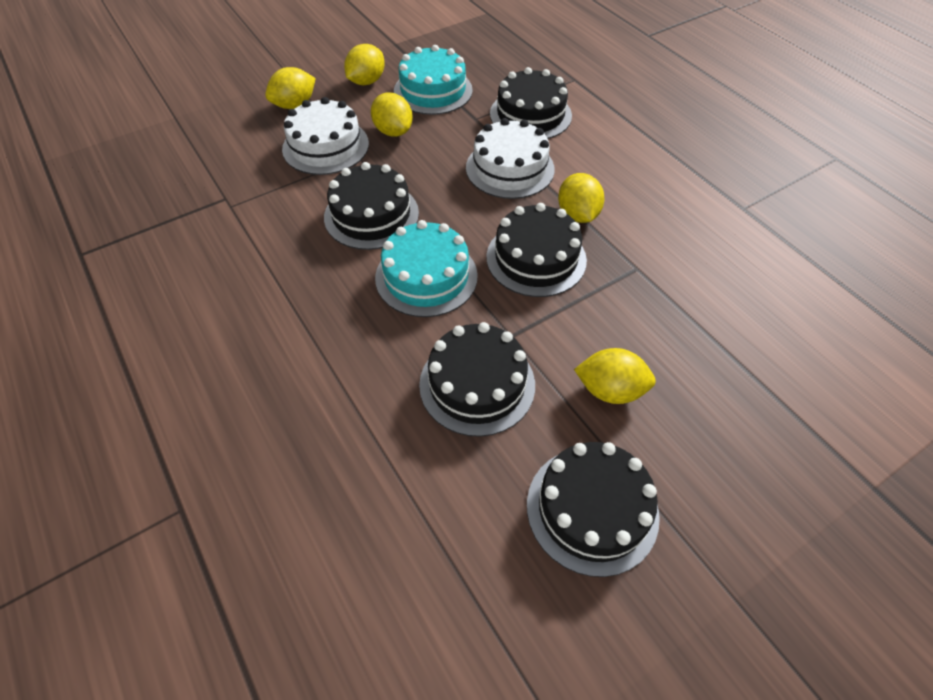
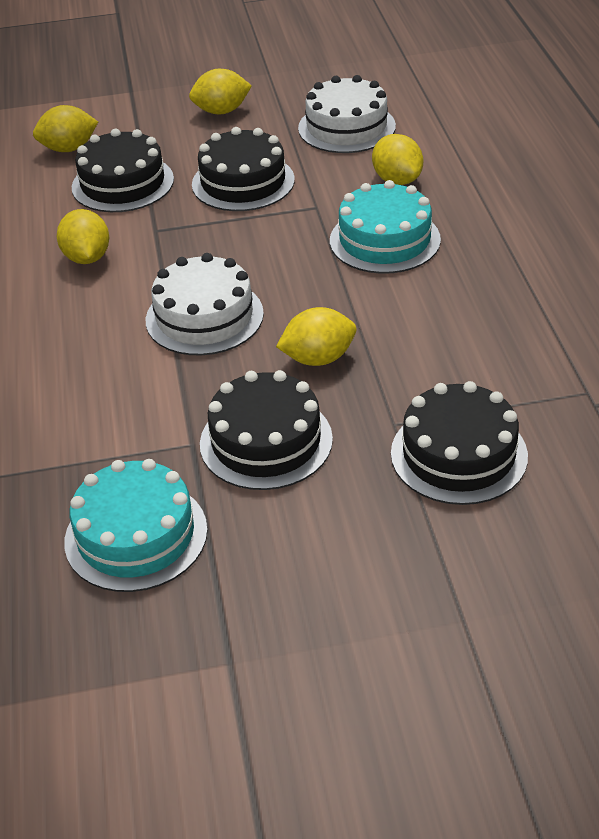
black cake: [324,162,419,250] [419,322,535,437] [486,203,587,297] [490,67,572,139] [527,442,660,577] = 5 -> [72,129,174,212] [192,127,295,211] [200,370,333,490] [391,381,528,505] = 4

